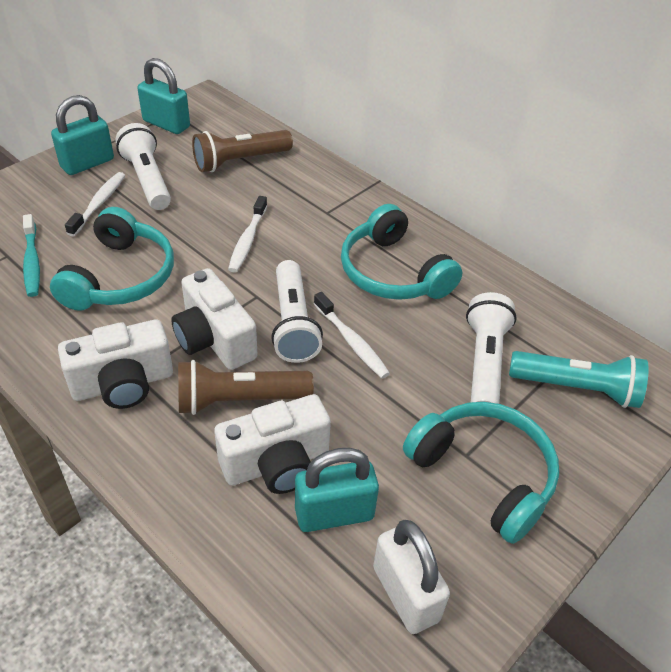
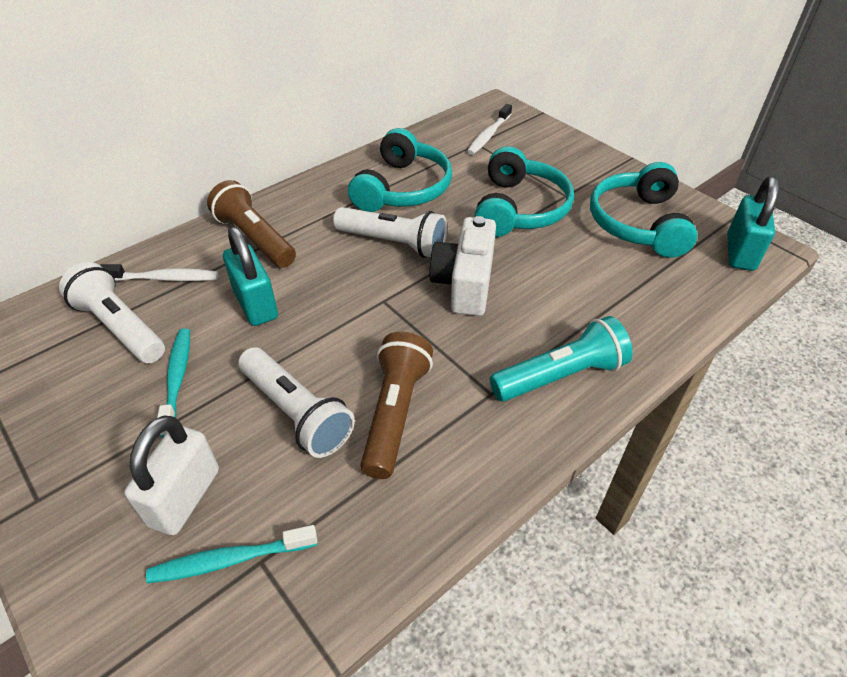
turquoise padlock: [51,95,114,175] [137,58,190,134] [295,448,379,532] = 3 -> [223,227,278,326] [727,176,779,271] = 2
turquoise toothbrush: [23,214,40,297] = 1 -> [146,525,318,583] [157,329,190,437] = 2
white camera: [58,319,173,409] [171,268,258,370] [214,394,331,494] = 3 -> [429,216,496,316] = 1
white toothbrush: [65,172,125,237] [228,196,267,273] [314,292,390,379] = 3 -> [100,264,218,281] [467,104,512,155] = 2

